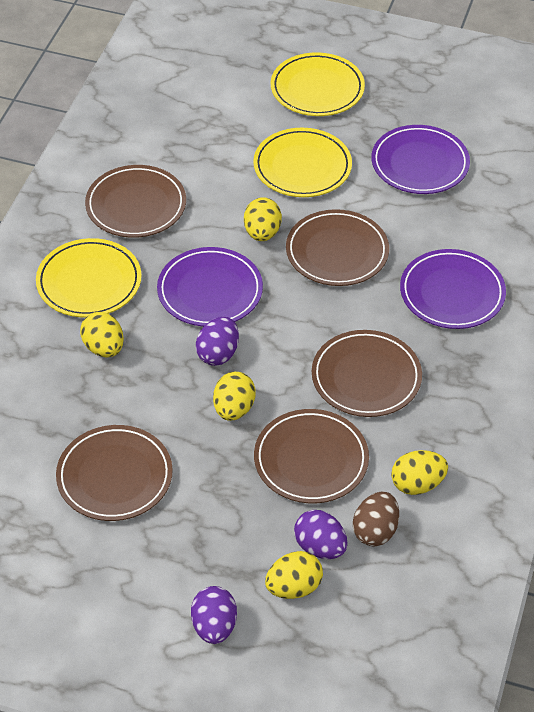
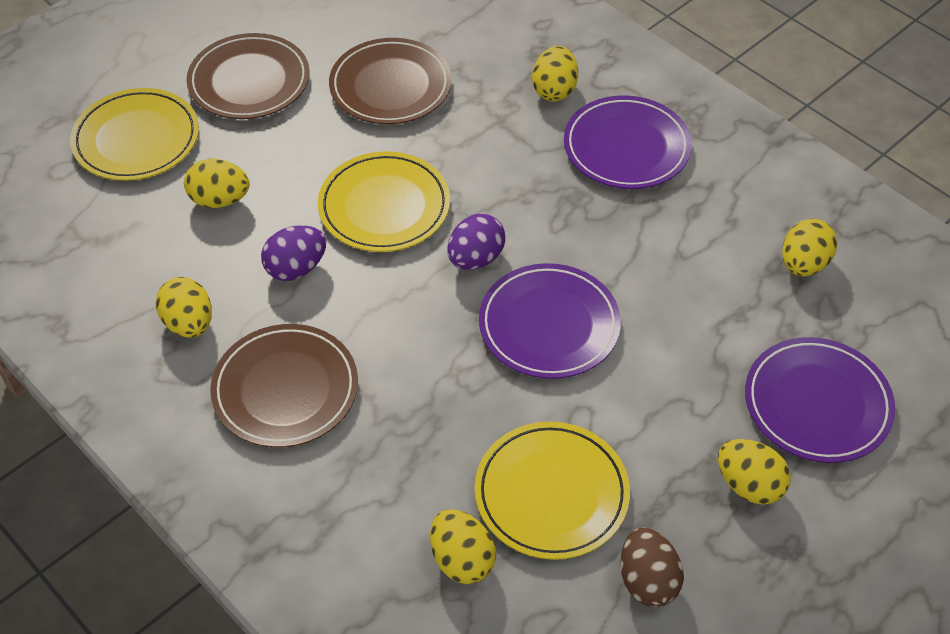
brown plate: [56,425,173,521] [85,165,186,238] [254,409,369,503] [286,209,389,286] [312,330,422,417] = 5 -> [186,33,310,119] [210,324,358,448] [329,38,452,124] = 3
purple egg: [191,586,237,644] [196,317,239,366] [294,510,348,559] = 3 -> [261,225,326,281] [447,214,506,270] = 2
yellow egg: [80,312,124,357] [213,371,256,421] [244,197,282,241] [265,551,323,599] [391,450,448,495] = 5 -> [156,277,212,338] [184,159,250,208] [430,509,496,584] [532,46,578,102] [718,439,791,505] [782,219,837,277] = 6

